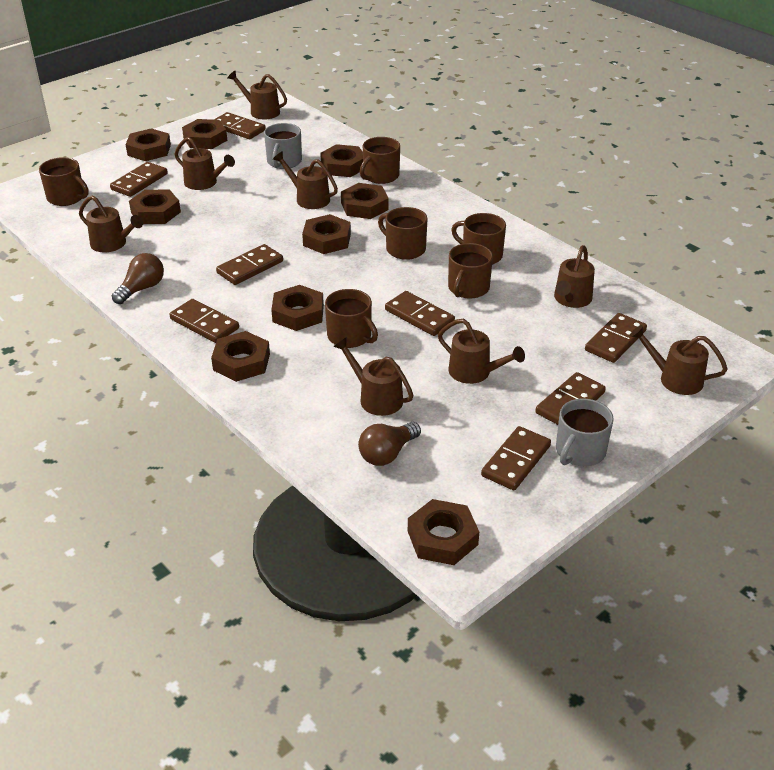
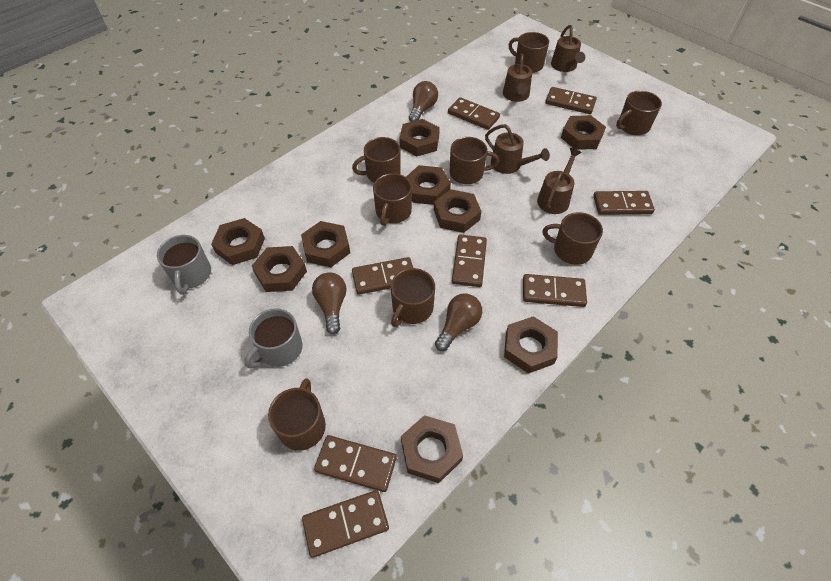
brown light bulb: [112,253,164,304] [358,422,421,466] = 2 -> [312,273,346,334] [409,81,438,122] [435,294,482,351] = 3
brown mug: [39,157,88,206] [325,289,378,348] [360,137,400,184] [378,207,428,260] [448,243,493,299] [451,213,506,265] = 6 -> [268,378,326,451] [352,137,401,183] [373,173,412,226] [391,268,435,327] [450,137,499,184] [508,32,549,73] [542,212,603,265] [616,91,662,135] = 8
brown watering can: [79,195,143,252] [174,137,235,190] [227,71,287,119] [273,151,338,209] [333,338,413,416] [438,319,525,384] [554,245,595,308] [630,325,727,395] = 8 -> [485,124,550,174] [503,53,532,102] [537,148,582,214] [551,25,585,72] = 4

